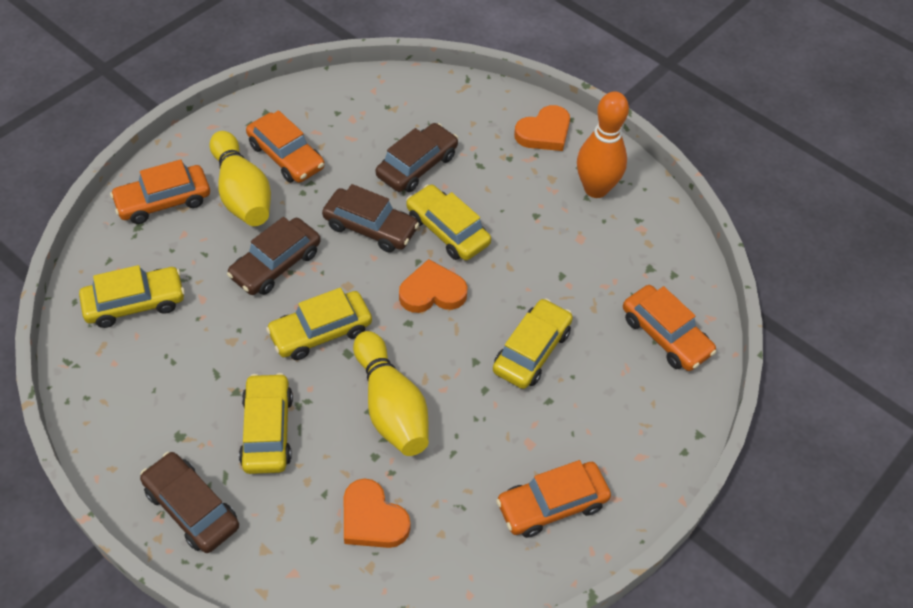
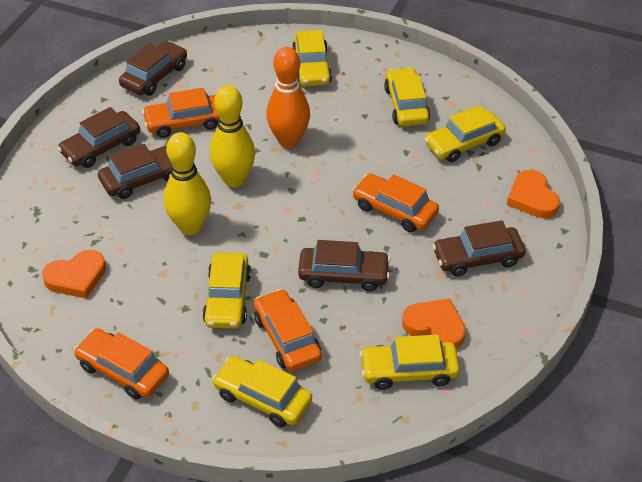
brown car: [140,452,239,553] [227,217,321,295] [322,184,419,252] [376,123,458,192] = 4 -> [57,107,140,168] [98,144,172,199] [119,41,187,96] [298,240,390,291] [432,220,526,277] = 5
yellow car: [79,265,185,328] [239,373,293,474] [266,288,372,360] [406,184,491,260] [493,298,573,389] = 5 -> [202,253,251,329] [212,356,312,427] [292,30,332,86] [360,335,460,390] [384,67,430,126] [424,105,506,162] = 6

